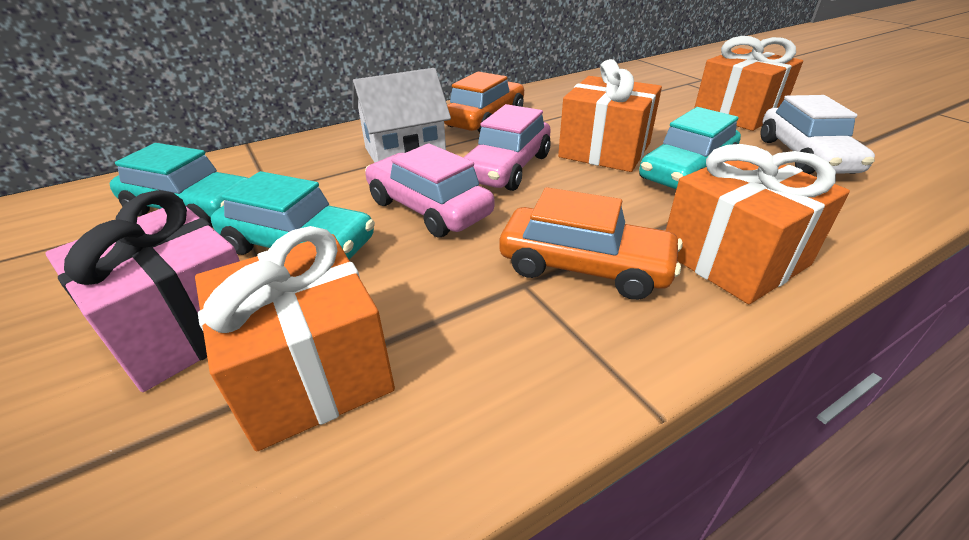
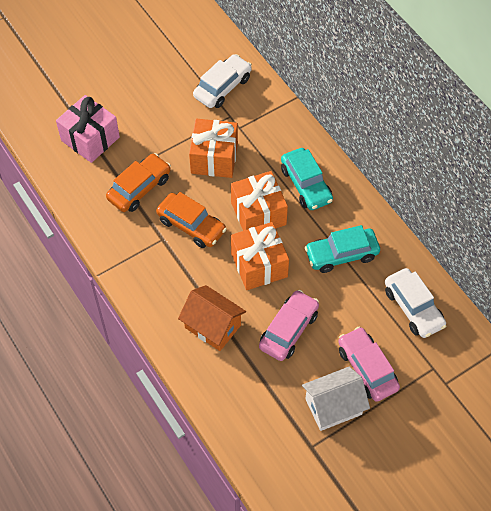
orange gift: [195,226,395,452] [558,59,662,172] [666,144,850,304] [694,36,803,131] = 4 -> [189,119,238,178] [231,171,288,231] [231,222,289,290] = 3
orange house: none = 0 -> [178,285,246,351] = 1
turquoise car: [110,143,248,228] [211,171,375,259] [639,107,741,189] = 3 -> [281,148,333,210] [305,225,380,273] = 2
white car: [761,95,875,174] = 1 -> [193,54,252,108] [385,268,446,338] = 2

